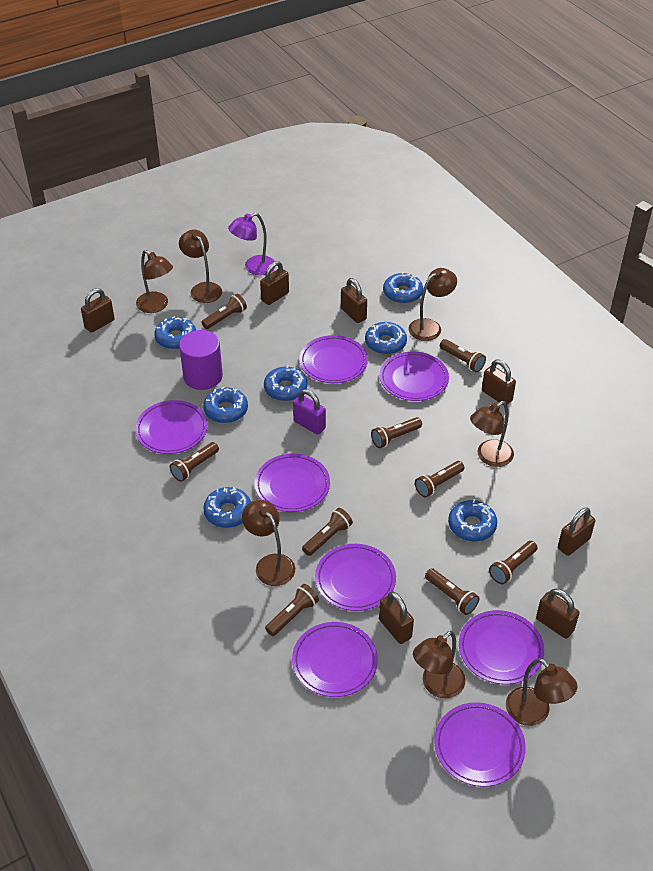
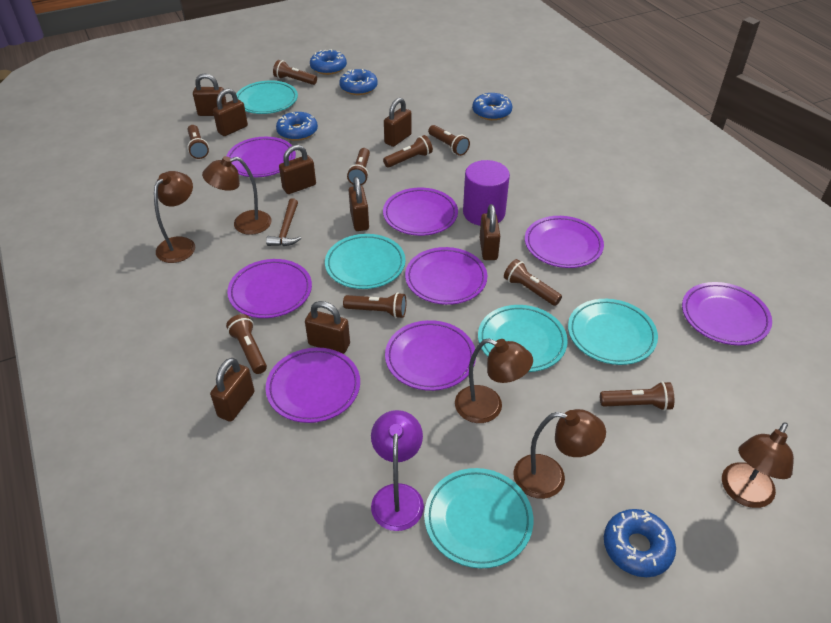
blue donut: [154,316,196,349] [203,387,248,423] [203,487,251,528] [264,365,307,401] [365,322,407,354] [383,272,423,304] [448,499,497,541] = 7 -> [276,112,318,141] [310,49,347,75] [339,69,378,95] [472,93,512,120] [604,509,676,577] = 5
brown hammer: none = 0 -> [266,198,301,246] = 1
brown lamp: [136,250,173,313] [179,230,222,303] [242,500,295,586] [408,268,457,341] [413,631,465,698] [470,401,514,467] [506,658,577,726] = 7 -> [154,171,195,263] [202,156,272,235] [455,338,533,423] [513,409,606,499] [722,422,794,508] = 5
brown padlock: [81,288,115,333] [260,261,289,305] [341,278,367,323] [379,591,414,644] [482,360,516,405] [536,589,579,639] [558,507,595,556] = 7 -> [193,73,227,116] [210,358,255,422] [213,89,248,136] [279,145,316,194] [305,301,350,354] [349,177,369,231] [384,98,412,147] [480,204,500,260] = 8
purple padlock: [293,389,326,435] = 1 -> none = 0
turquoise plate: none = 0 -> [236,80,298,114] [325,234,406,289] [424,468,533,568] [478,305,568,372] [568,299,658,365] = 5

